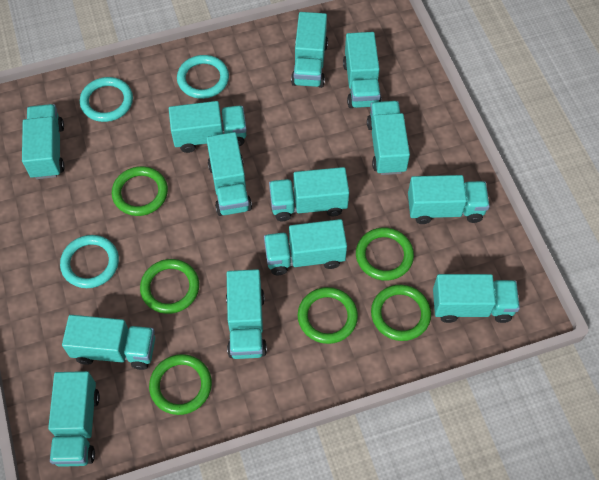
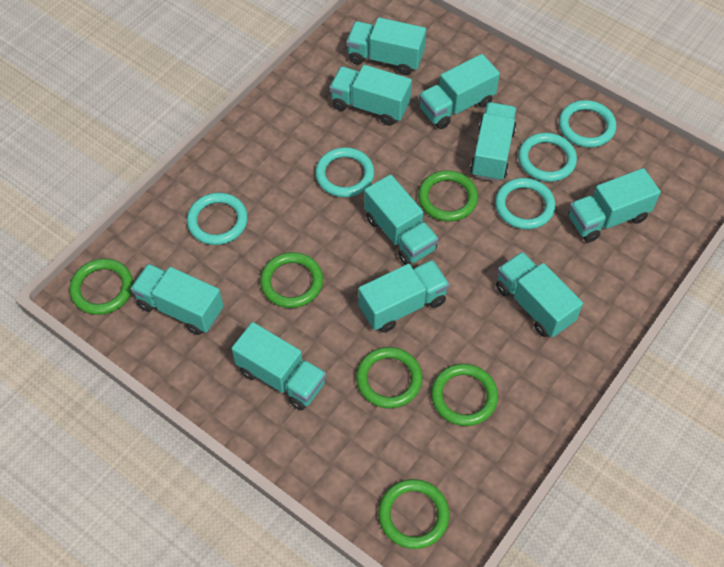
turquoise ring: [60,235,119,288] [80,77,133,122] [177,55,229,99] = 3 -> [187,193,248,245] [315,147,374,197] [495,178,555,229] [518,133,577,182] [559,100,616,148] = 5
turquoise truck: [22,104,65,179] [48,371,100,467] [62,315,155,370] [169,101,247,153] [206,132,252,216] [226,269,267,359] [264,219,347,275] [269,167,349,221] [291,12,328,88] [343,32,382,108] [367,101,410,175] [408,175,490,224] [433,274,520,323] = 13 -> [130,264,223,335] [232,322,326,410] [329,65,412,126] [346,17,426,75] [358,260,450,333] [364,174,439,265] [419,54,500,129] [470,102,517,181] [496,252,583,337] [568,168,661,242] = 10

